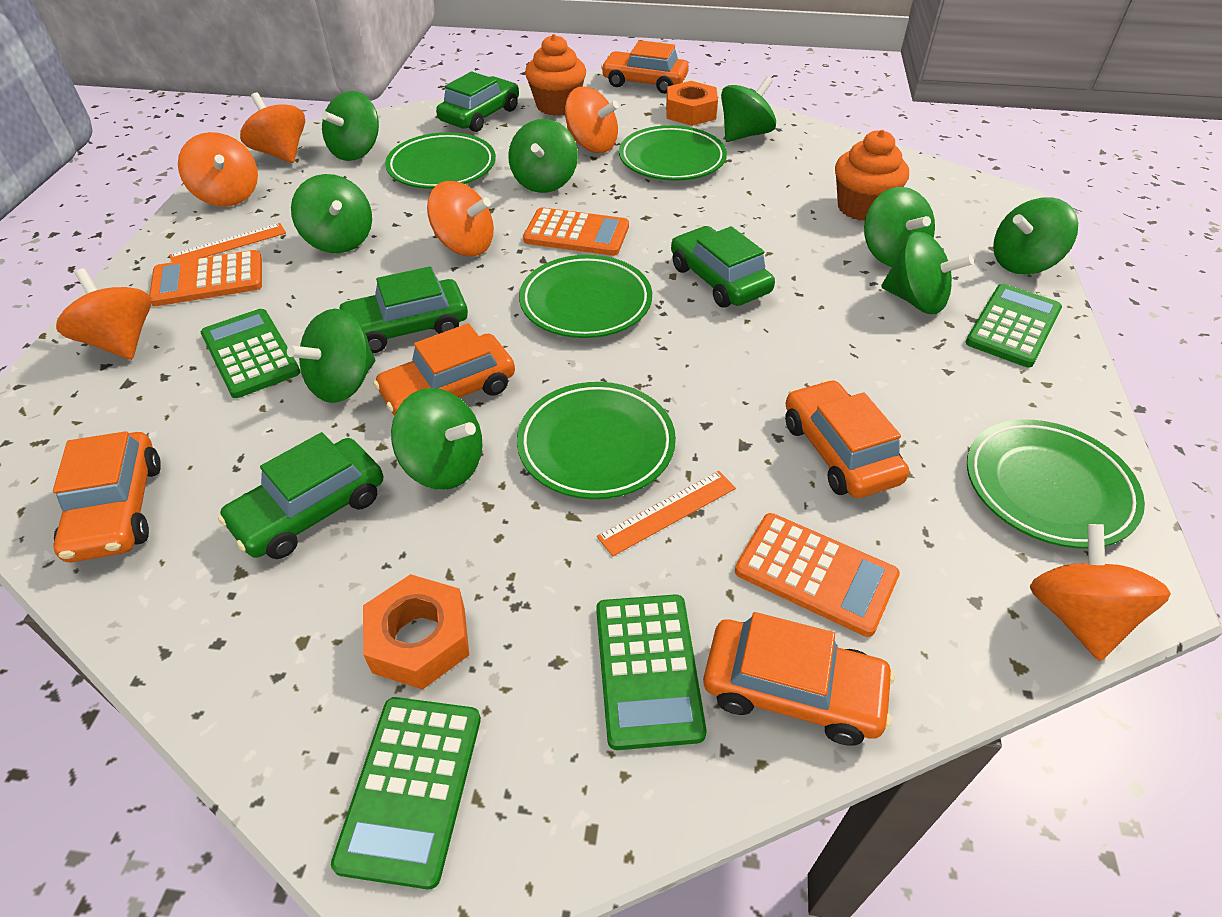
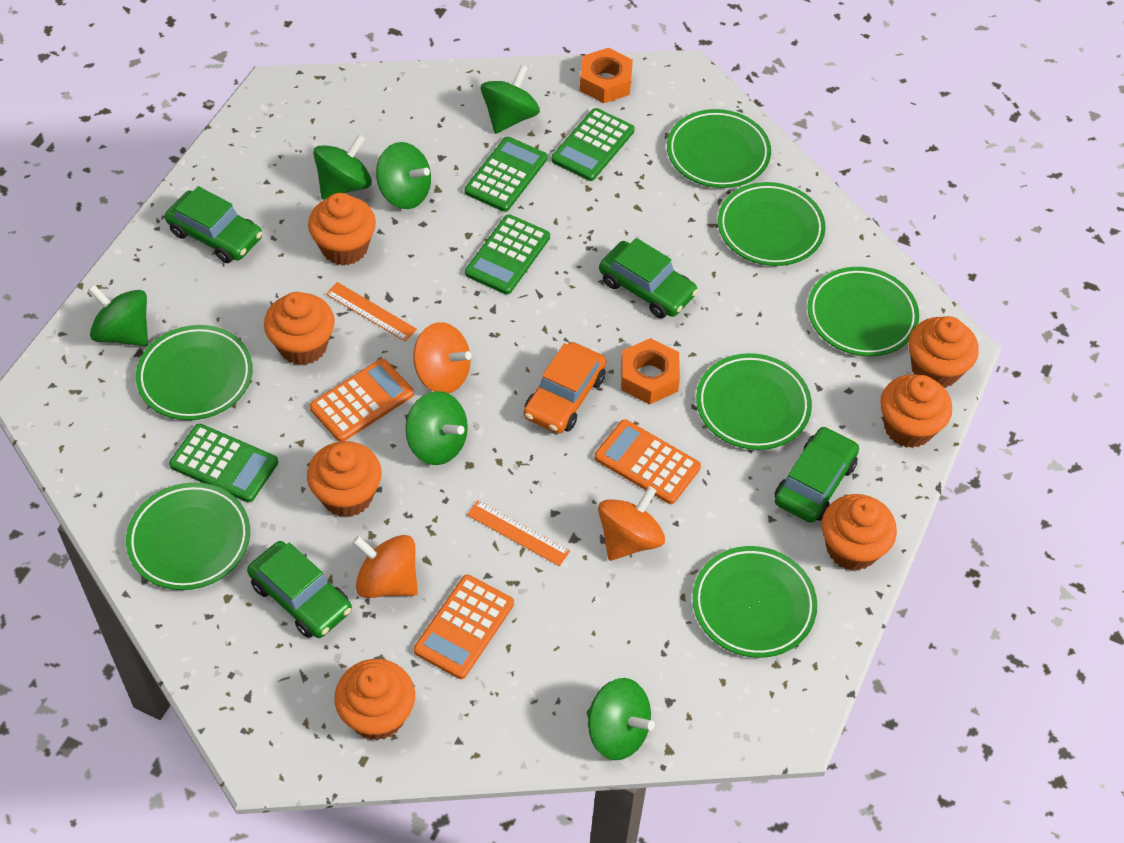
green plate: [385,132,496,189] [517,382,676,499] [519,255,652,338] [619,125,727,180] [967,420,1145,548] = 5 -> [126,482,250,590] [136,325,253,420] [667,109,771,188] [693,546,817,658] [696,353,812,450] [718,182,826,266] [808,267,919,356] = 7
green spinning top: [287,309,375,403] [291,174,372,253] [322,91,379,161] [391,388,482,490] [508,119,578,193] [721,76,776,142] [864,187,935,267] [881,232,974,314] [993,197,1078,274] = 9 -> [88,285,148,346] [313,134,372,200] [376,142,431,209] [405,391,468,465] [481,65,540,134] [587,678,655,760] = 6
orange car: [53,431,161,562] [373,323,515,416] [601,40,689,94] [703,612,895,746] [785,380,909,498] = 5 -> [524,342,606,434] = 1
orange cupcake: [525,34,586,116] [835,130,909,221] = 2 -> [264,292,335,365] [307,441,382,518] [308,193,376,266] [334,659,415,741] [822,494,897,571] [880,374,952,448] [908,316,979,388] = 7
orange spinning top: [56,269,151,360] [178,132,258,206] [240,93,305,163] [427,181,494,256] [565,87,619,153] [1030,524,1171,661] = 6 -> [352,535,418,598] [413,322,472,394] [598,486,665,561] = 3

